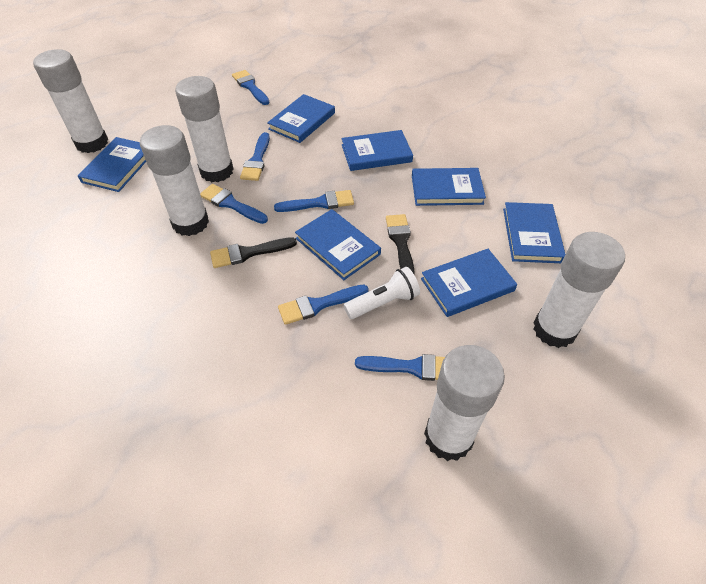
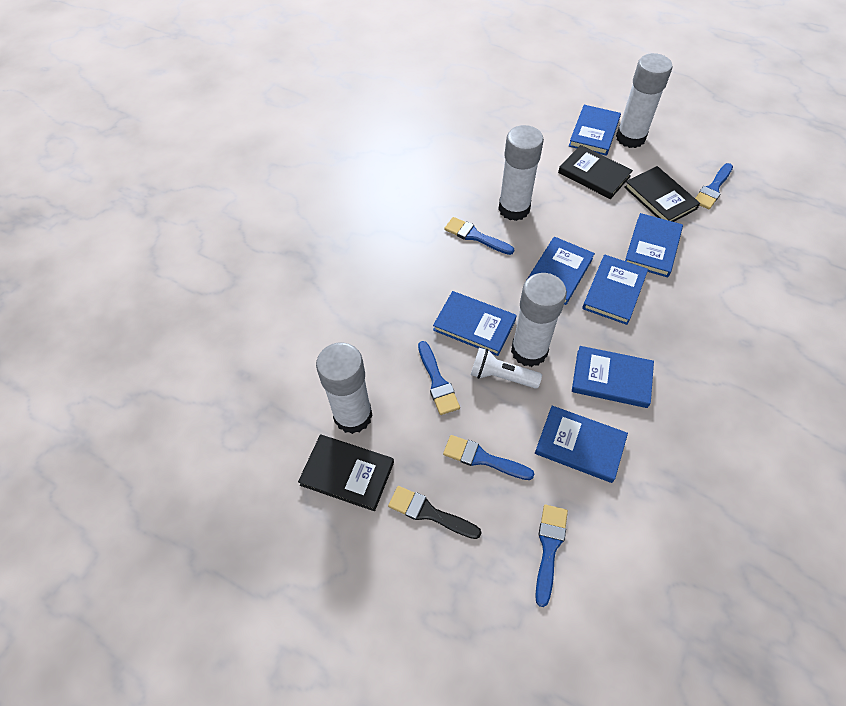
black book: none = 0 -> [298,435,394,511] [558,145,633,199] [624,166,700,222] = 3
black brush: [210,237,297,268] [386,214,415,274] = 2 -> [388,486,481,539] = 1
blue brush: [200,184,268,224] [232,70,270,105] [240,132,270,181] [274,190,354,212] [278,285,369,325] [355,354,445,381] = 6 -> [418,341,460,415] [443,435,534,480] [444,217,514,255] [535,505,568,607] [695,163,733,210] = 5
white glue stick: [33,49,108,153] [140,125,209,236] [175,76,233,182] [424,345,505,461] [533,232,625,348] = 5 -> [316,342,373,434] [498,125,544,221] [511,273,567,367] [616,53,673,148] = 4

